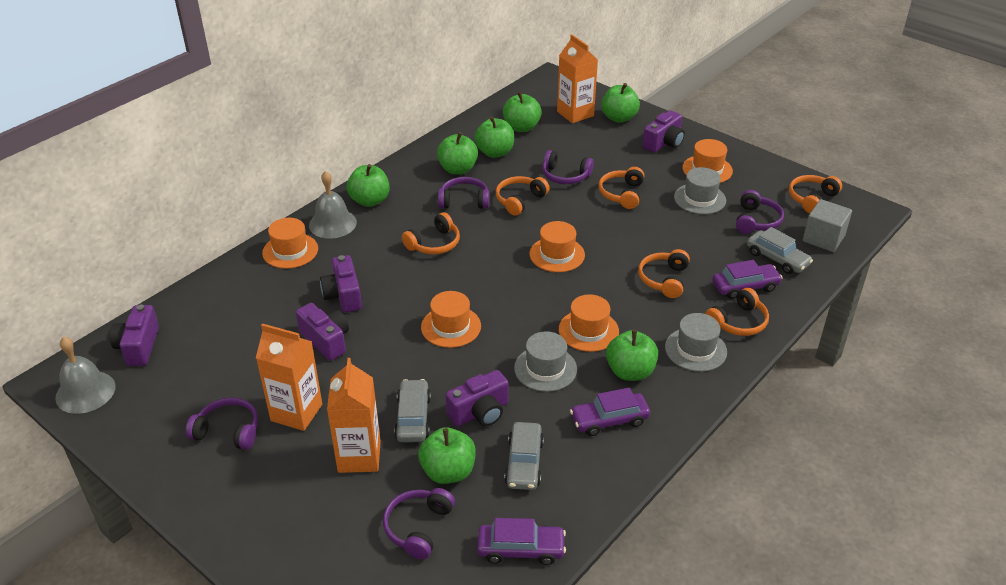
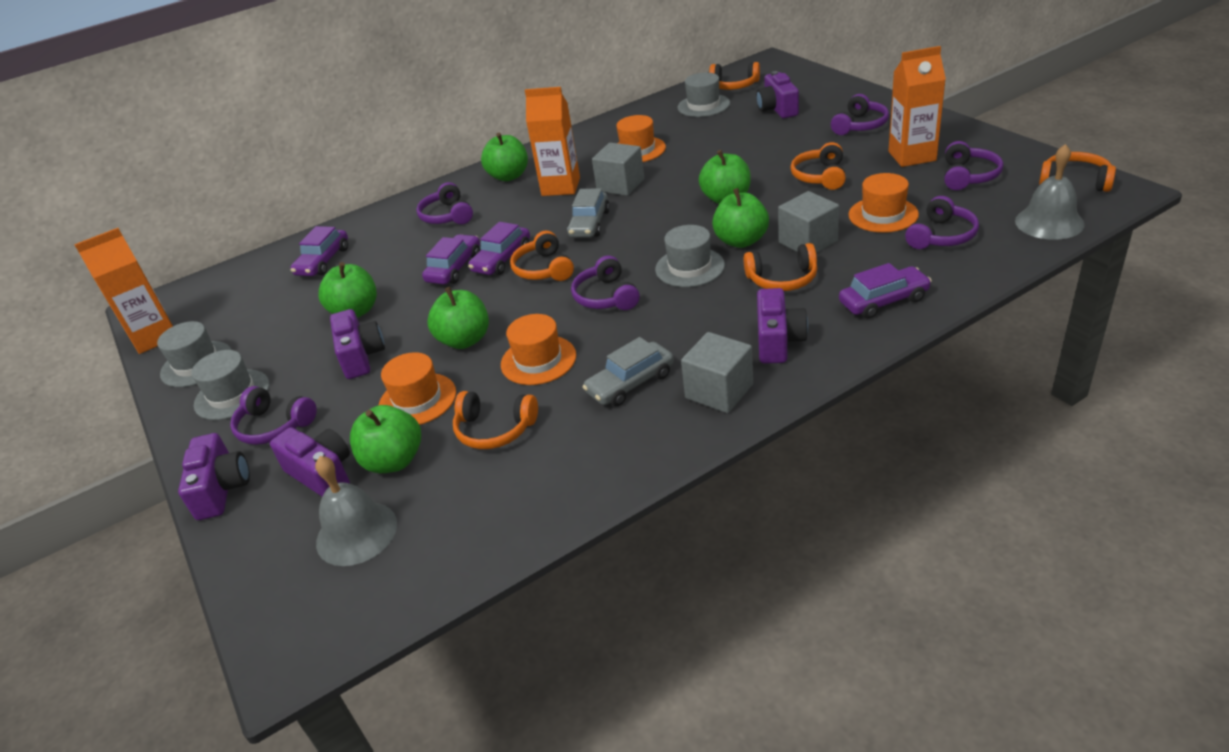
green apple: [347,164,390,207] [418,427,476,484] [437,132,478,174] [474,116,514,158] [503,92,542,132] [601,83,640,123] [606,330,658,381] = 7 -> [318,262,377,318] [350,405,421,473] [428,287,489,349] [481,133,528,181] [699,150,751,204] [712,188,769,248] = 6
grey car: [394,379,431,442] [504,422,544,490] [747,227,813,274] = 3 -> [567,188,610,238] [583,337,674,406] = 2
grey cube: [803,199,852,252] = 1 -> [592,143,644,196] [681,332,753,413] [778,191,839,253] = 3
grey hat: [514,331,577,392] [665,313,727,372] [674,167,726,214] = 3 -> [157,321,232,387] [191,350,269,420] [655,225,725,287] [677,72,730,117] = 4
orange hat: [262,218,318,269] [421,291,481,348] [530,221,585,272] [559,294,619,352] [682,139,733,183] = 5 -> [379,352,456,425] [501,314,576,385] [616,115,666,162] [848,173,919,233] = 4
purple car: [477,518,566,565] [570,388,650,436] [712,260,783,299] = 3 -> [290,226,348,276] [422,234,480,284] [468,222,530,275] [839,263,932,319] = 4
purple headphones: [186,397,258,450] [383,488,455,559] [438,177,489,209] [542,150,594,184] [736,190,784,234] = 5 -> [230,386,317,445] [416,182,473,224] [571,255,640,310] [831,94,889,135] [905,196,979,249] [944,141,1003,190] = 6

